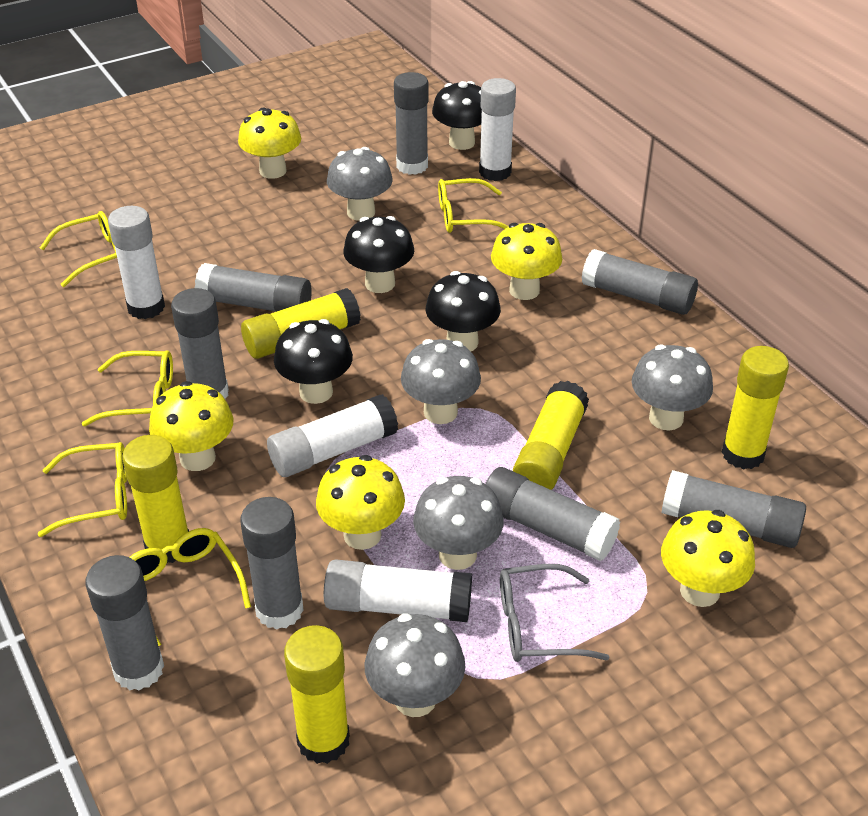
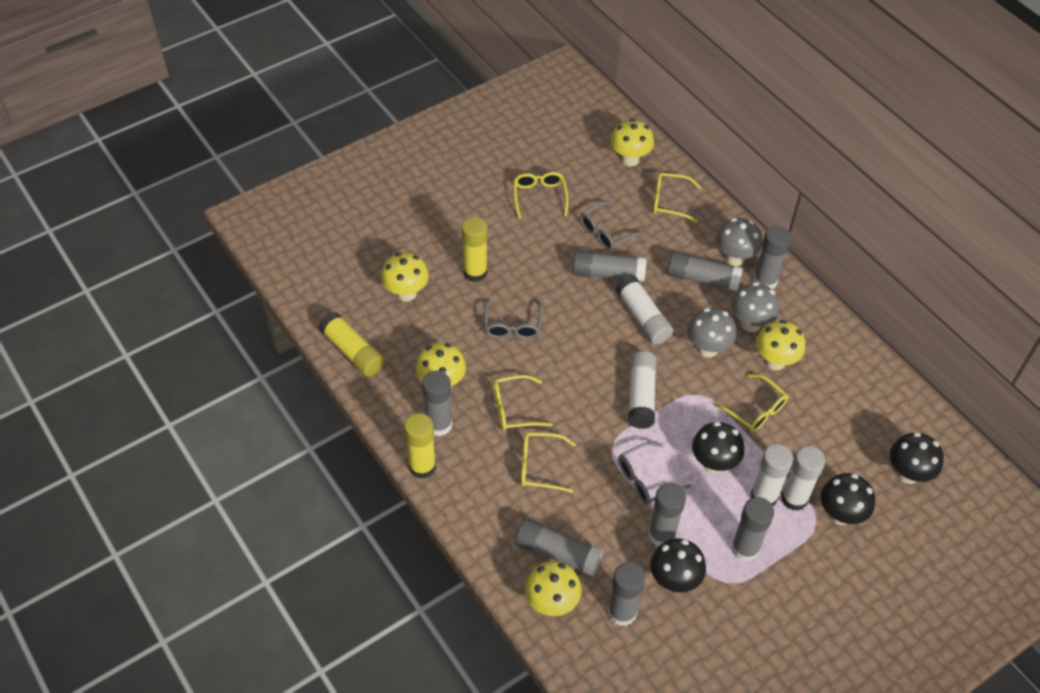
grey glasses: [500,564,610,662] = 1 -> [484,299,542,339] [580,201,645,250] [618,442,691,505] = 3
grey mushroom: [327,147,393,221] [365,614,465,717] [401,339,481,424] [413,476,504,570] [632,344,713,430] = 5 -> [687,308,736,358] [716,218,762,266] [731,282,780,332] = 3
yellow glue stick: [122,435,189,563] [241,288,361,359] [284,625,350,764] [513,381,589,490] [722,346,789,469] = 5 -> [318,312,384,377] [404,413,436,479] [462,217,487,282] = 3

